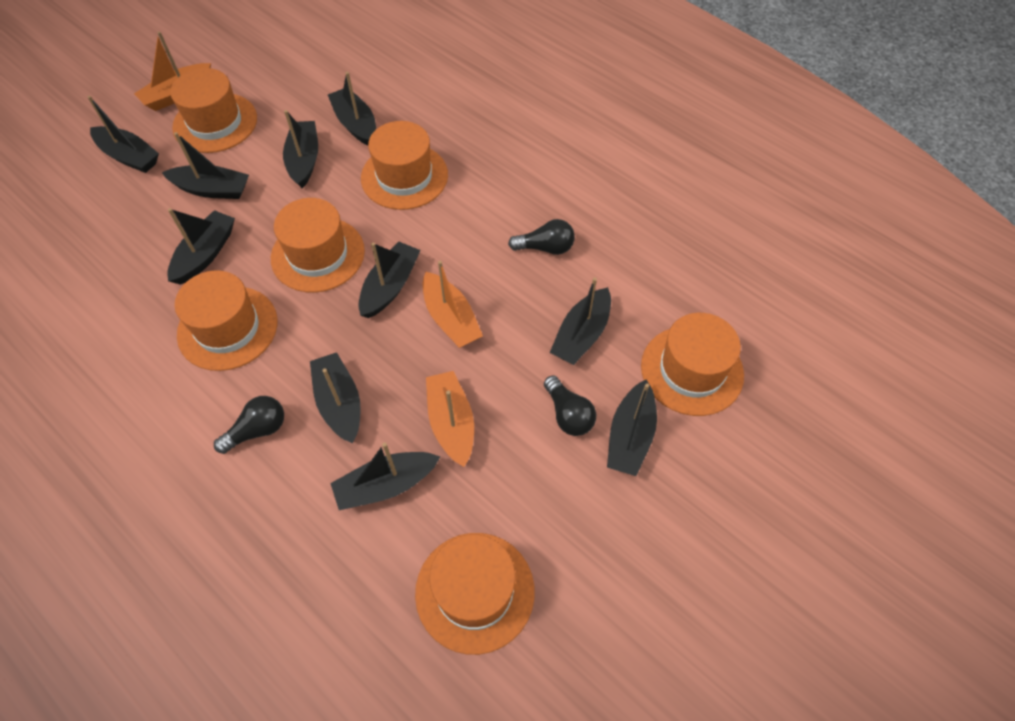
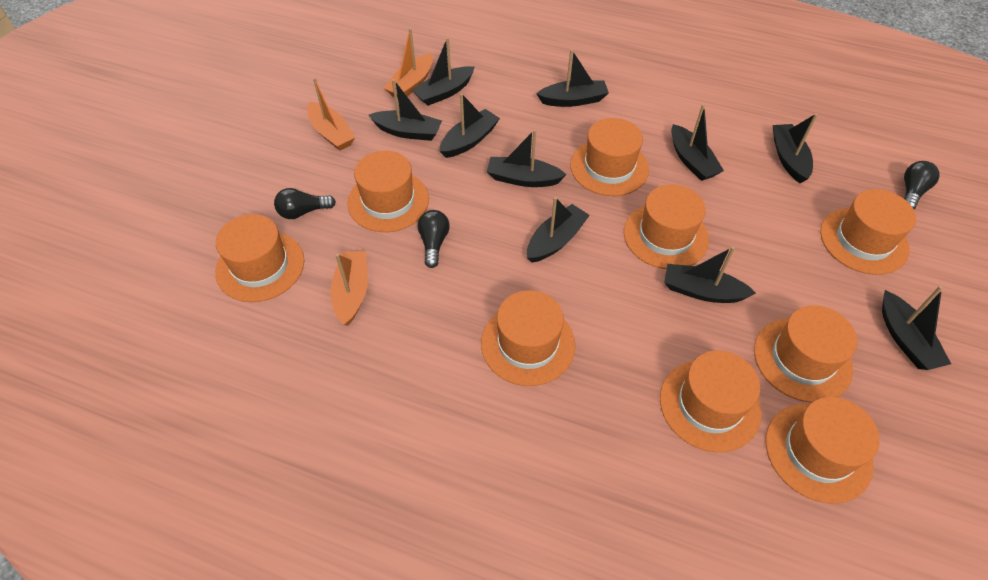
orange hat: [170,68,257,153] [175,270,277,371] [271,198,365,293] [361,121,448,210] [415,533,535,655] [641,313,744,416] = 6 -> [215,214,304,302] [347,151,429,232] [481,290,576,386] [570,118,649,196] [624,185,709,269] [660,350,761,452] [754,305,857,403] [766,397,880,504] [820,189,916,275] = 9

